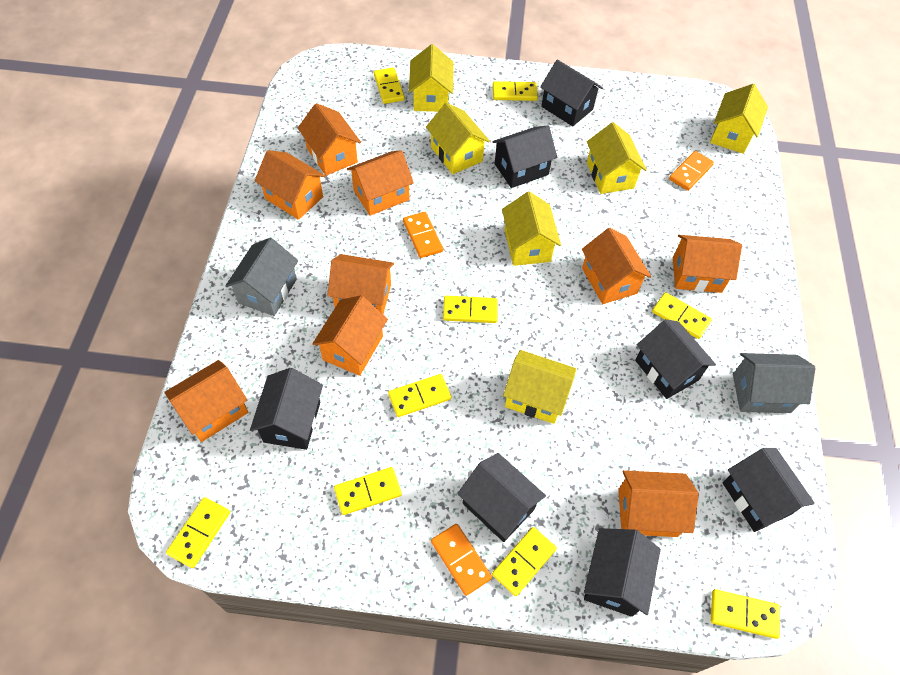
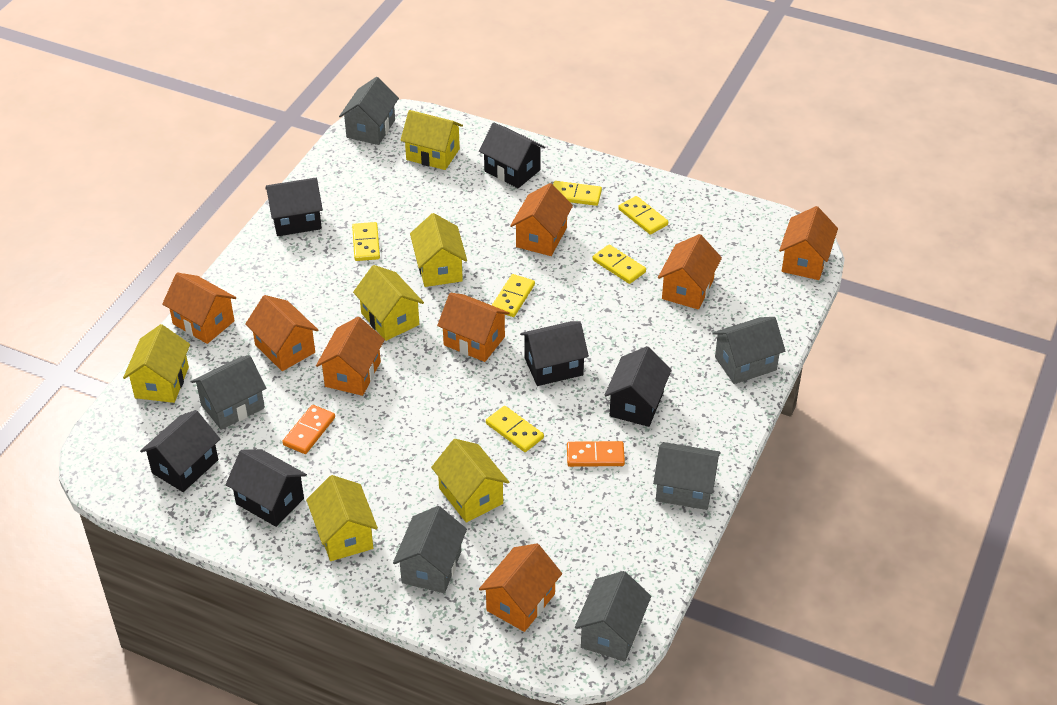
black house: [250,368,323,450] [457,453,546,542] [492,126,557,188] [540,60,603,126] [584,528,661,617] [635,319,716,399] [723,448,815,532] = 7 -> [140,410,220,492] [225,449,307,527] [265,178,323,236] [479,122,545,188] [520,321,589,386] [604,346,672,427] = 6
grey house: [225,237,298,316] [733,353,816,413] = 2 -> [191,355,266,430] [339,77,399,145] [393,506,467,593] [575,571,651,662] [653,442,720,510] [712,317,785,384] = 6
orange domino: [403,212,443,258] [431,524,492,596] [669,151,714,191] = 3 -> [282,405,335,454] [567,441,625,467] = 2
orange house: [164,360,248,442] [254,150,325,220] [298,103,361,176] [312,295,388,376] [327,254,394,314] [347,150,414,216] [582,228,651,304] [618,470,699,537] [673,235,742,293] = 9 -> [162,273,236,344] [245,295,318,371] [316,317,385,396] [437,293,510,362] [479,544,562,632] [510,183,573,256] [658,234,722,310] [779,206,838,280] = 8
yellow domino: [166,497,230,568] [334,467,402,515] [374,67,405,104] [388,374,451,417] [443,296,498,323] [492,81,538,101] [492,527,557,596] [652,292,712,339] [711,589,780,639] = 9 -> [352,222,380,261] [486,406,544,452] [492,274,535,317] [553,181,602,206] [593,244,646,284] [618,196,668,234] = 6

